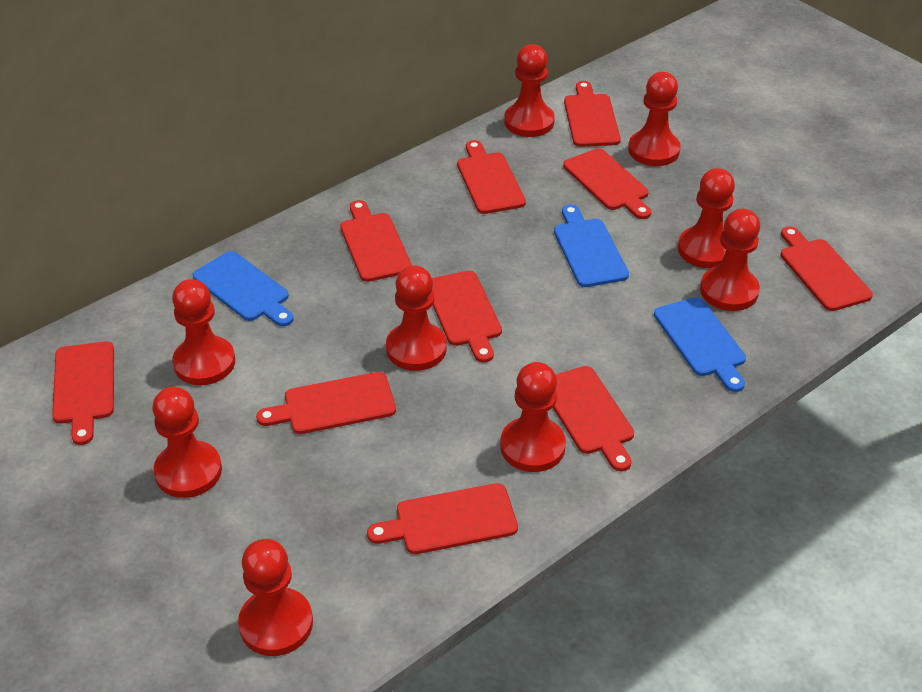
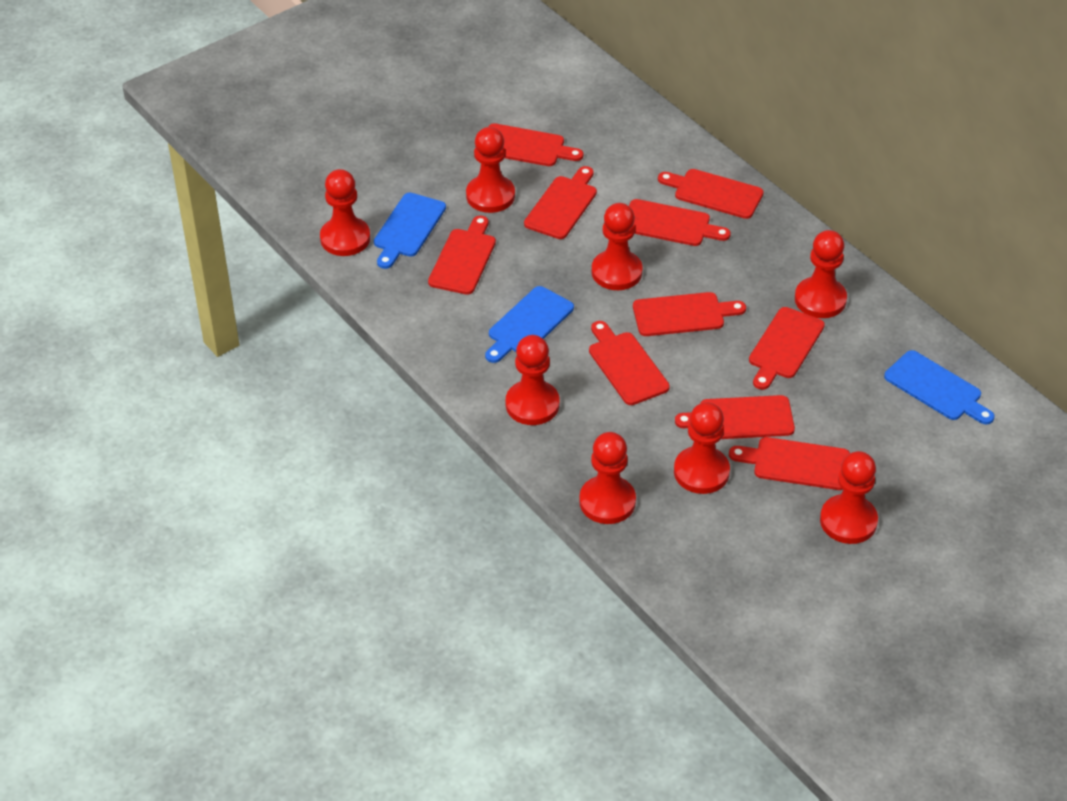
red pawn: [152,387,222,498] [172,279,235,385] [238,539,313,656] [386,265,447,371] [500,362,566,472] [504,44,555,137] [628,72,681,166] [678,168,735,268] [700,209,760,311] = 9 -> [320,169,370,256] [466,127,515,213] [506,335,560,425] [579,432,636,524] [592,203,643,290] [674,402,730,494] [795,230,847,318] [820,451,878,544] = 8

